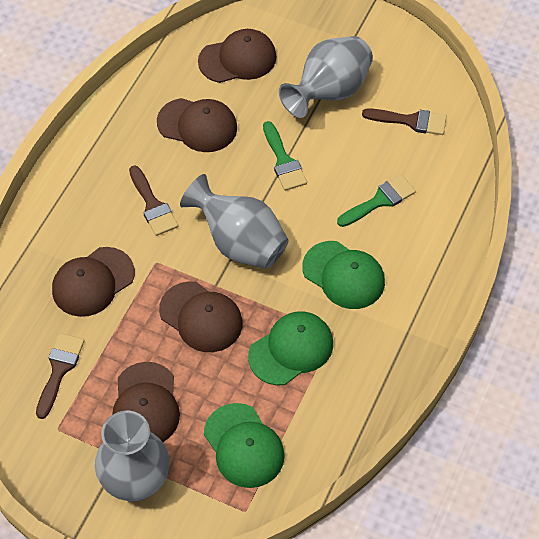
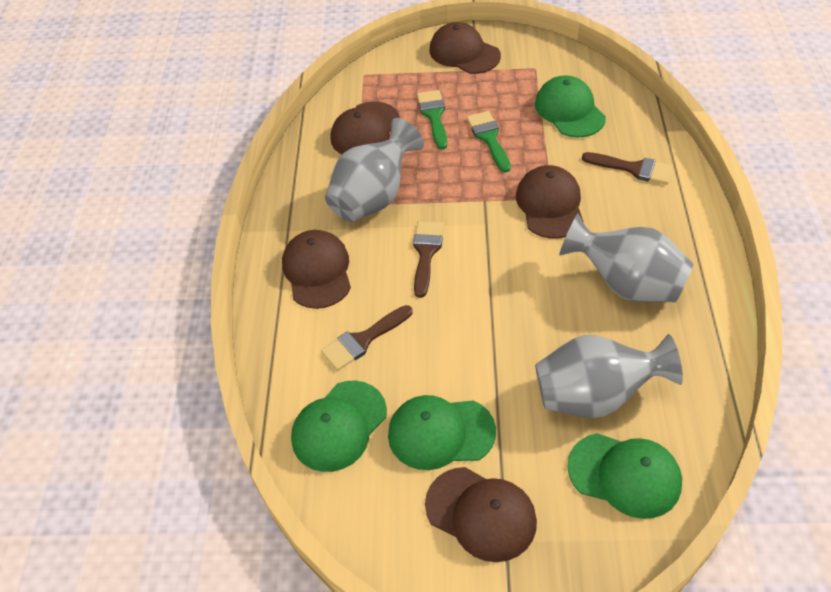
green cap: [204,403,285,488] [248,311,333,385] [302,241,385,309] = 3 -> [291,380,387,472] [388,395,496,470] [535,76,606,138] [567,433,682,519] = 4

